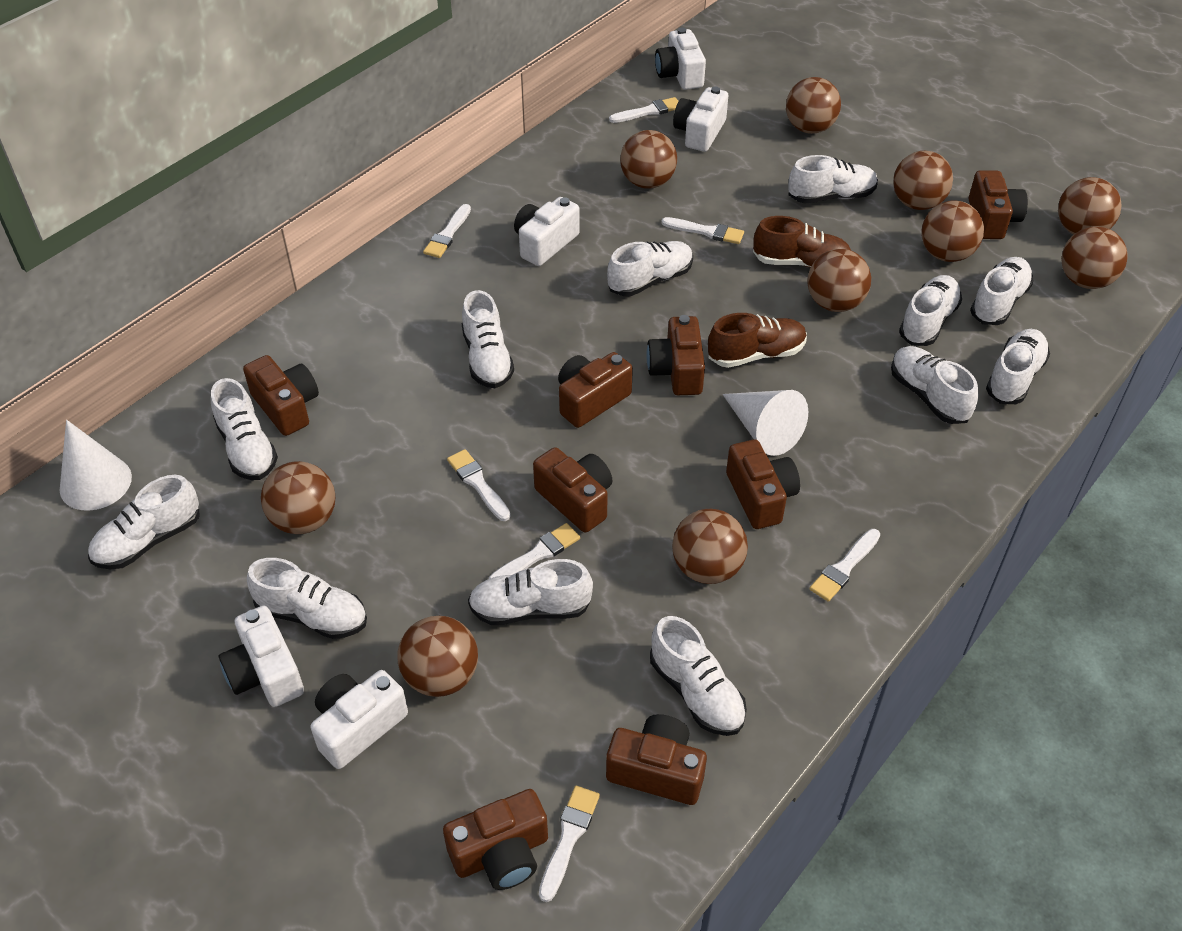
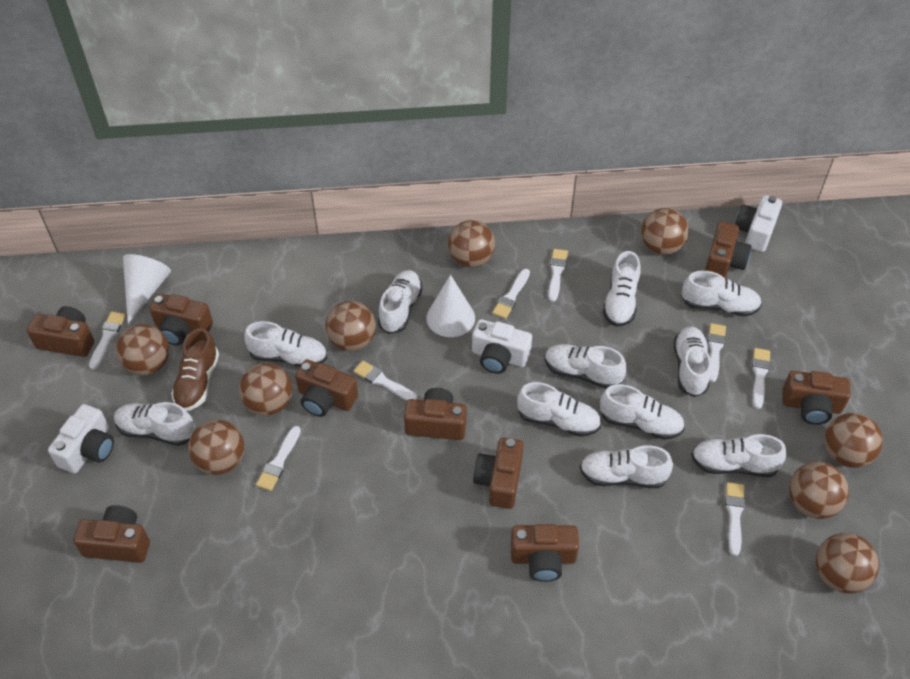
brown ball: [261,461,335,534] [397,616,478,697] [620,130,677,189] [672,509,748,584] [786,77,841,134] [808,249,871,312] [893,151,953,210] [921,200,984,262] [1058,177,1122,235] [1061,226,1128,289] = 10 -> [116,324,169,375] [188,420,245,475] [239,363,292,416] [325,301,376,351] [448,220,495,268] [641,208,689,255] [789,462,849,519] [816,533,879,594] [824,413,883,468] = 9
brown camera: [243,355,319,436] [443,789,548,890] [533,447,612,533] [558,352,633,428] [606,714,707,805] [646,315,705,395] [726,439,800,529] [969,170,1028,239] = 8 -> [27,306,94,357] [73,505,150,563] [149,293,213,345] [295,359,358,417] [404,388,467,440] [473,437,523,509] [511,524,579,582] [705,221,752,278] [782,371,851,425] = 9
brown shoe: [708,313,807,368] [753,216,851,268] = 2 -> [171,328,219,411] = 1
white brush: [423,204,471,258] [447,449,511,521] [489,523,580,579] [539,786,600,902] [609,97,679,123] [661,217,744,244] [810,529,880,602] = 7 -> [89,312,126,370] [256,426,301,491] [353,361,417,400] [492,269,530,319] [548,249,568,302] [708,323,726,382] [725,482,745,556] [752,348,770,409] = 8
white camera: [219,606,304,707] [310,670,408,769] [514,197,580,266] [655,27,706,90] [673,87,728,152] = 5 -> [48,404,114,473] [472,319,532,374] [735,195,782,252] = 3
white shoe: [88,475,200,569] [211,378,278,480] [247,558,367,639] [462,290,514,388] [468,559,593,625] [607,241,693,296] [650,616,747,736] [788,155,878,203] [891,346,978,424] [899,275,962,346] [970,257,1034,325] [986,329,1050,404] = 12 -> [114,402,195,446] [244,321,327,367] [378,270,423,334] [517,382,601,437] [545,344,627,389] [580,445,673,488] [600,384,685,440] [603,251,640,327] [673,326,711,397] [681,271,762,317] [691,434,786,477] = 11

